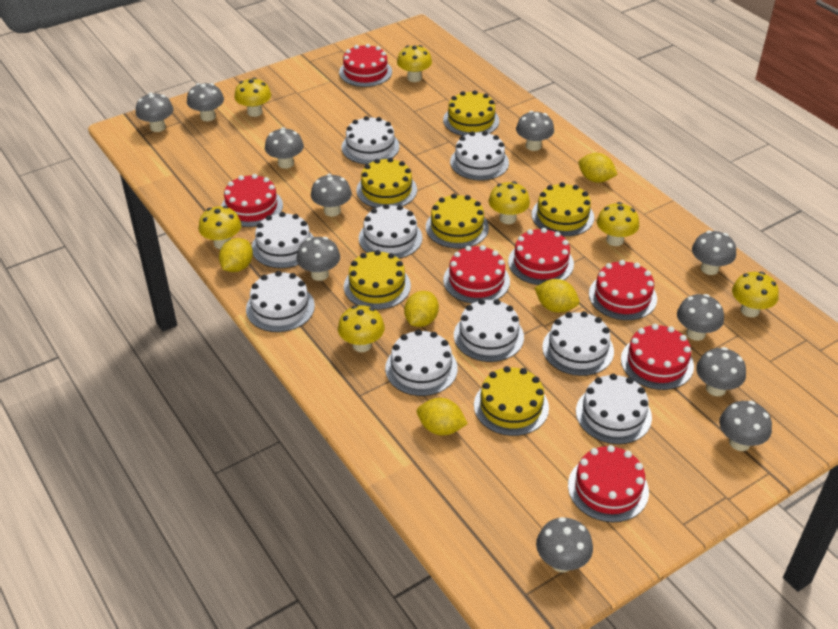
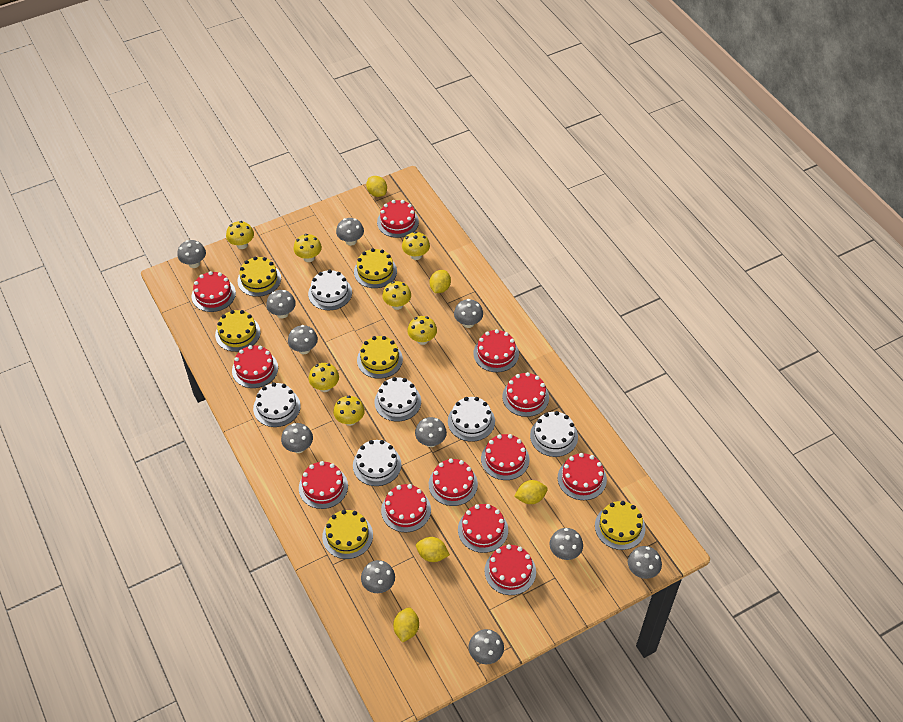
red cake: [221,174,283,227] [339,44,392,87] [443,245,510,304] [508,228,574,285] [568,445,649,522] [589,260,657,320] [621,324,694,390] = 7 -> [192,271,236,312] [232,345,278,388] [299,461,348,509] [377,200,419,238] [381,484,431,532] [429,458,478,506] [458,504,508,553] [473,329,519,372] [481,434,530,480] [485,544,536,595] [502,372,549,417] [558,453,607,500] = 12
white cake: [246,271,315,332] [251,212,314,268] [342,116,400,164] [359,204,423,259] [385,330,458,396] [450,131,509,181] [454,299,524,362] [542,311,614,376] [576,374,652,444] = 9 -> [253,382,301,427] [308,270,352,310] [353,440,402,486] [374,377,421,422] [448,397,495,442] [530,411,578,457] = 6

